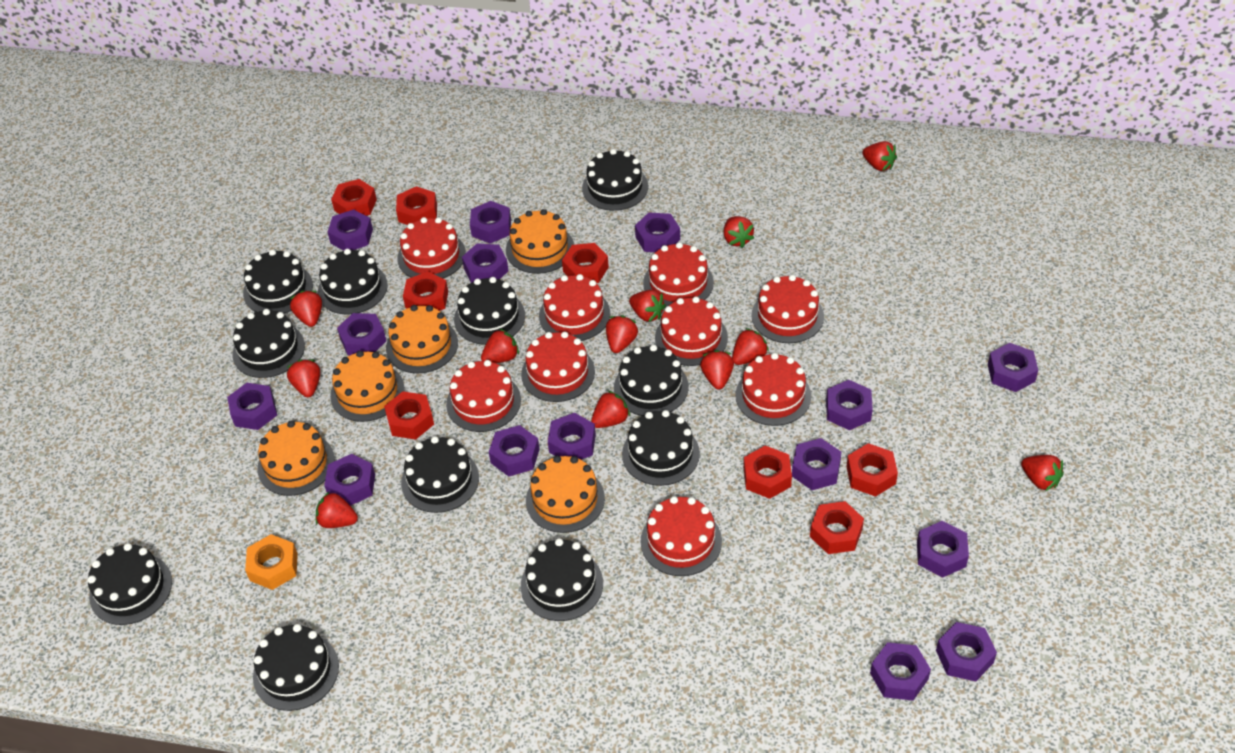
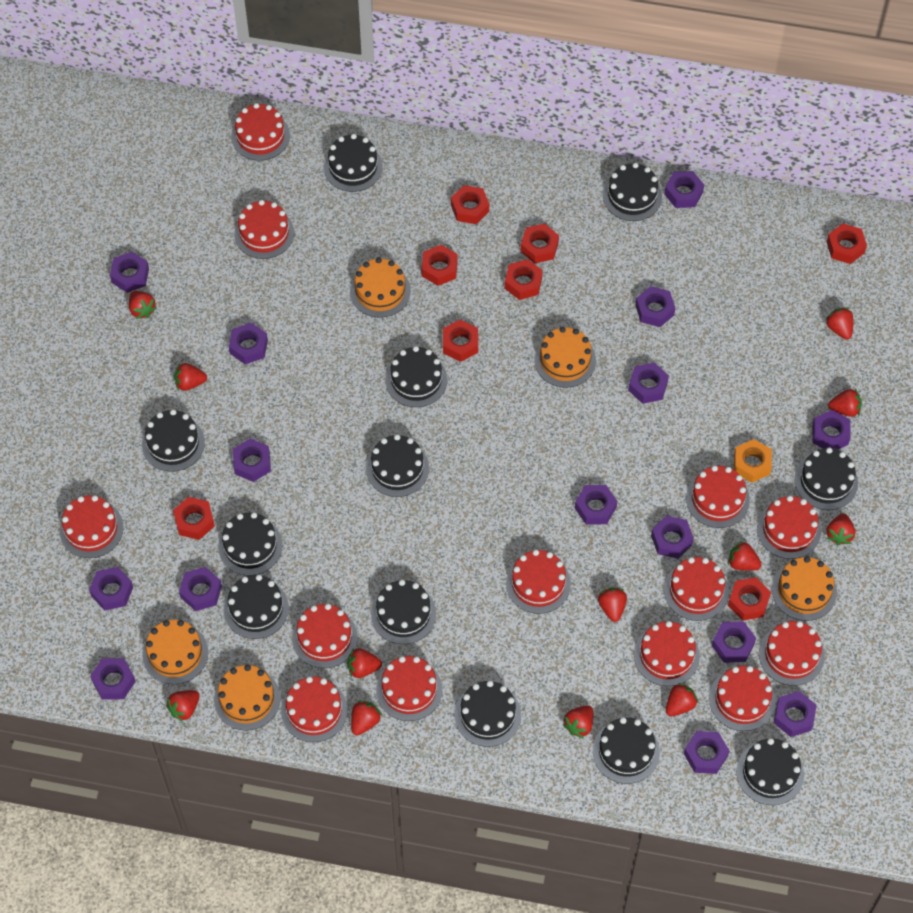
black cake: [87,543,172,625] [233,309,305,378] [243,250,313,314] [253,624,339,711] [318,249,388,314] [401,436,479,513] [454,277,525,345] [521,538,603,621] [582,149,648,211] [614,345,689,416] [622,410,700,486] = 11 -> [142,409,205,472] [218,512,283,575] [224,575,289,639] [324,134,383,192] [366,434,429,497] [371,580,436,644] [386,346,447,407] [455,681,521,747] [593,717,660,784] [603,163,662,221] [737,738,804,805] [794,447,858,510] = 12
red cake: [397,217,466,278] [446,360,521,432] [521,332,595,402] [539,274,610,341] [641,496,722,576] [643,242,714,307] [655,296,728,366] [735,353,811,426] [751,275,824,343] = 9 -> [59,495,124,558] [231,103,290,161] [234,200,294,259] [281,676,348,742] [292,604,357,668] [376,656,442,721] [506,549,571,614] [634,621,700,686] [664,557,729,621] [686,465,750,528] [709,666,776,731] [757,495,821,559] [759,621,825,686] = 13

